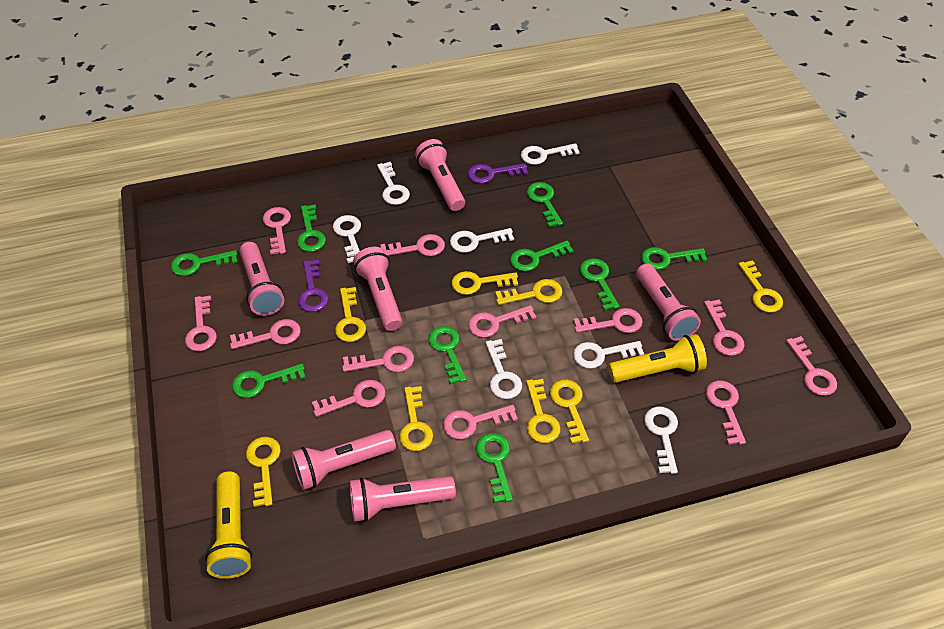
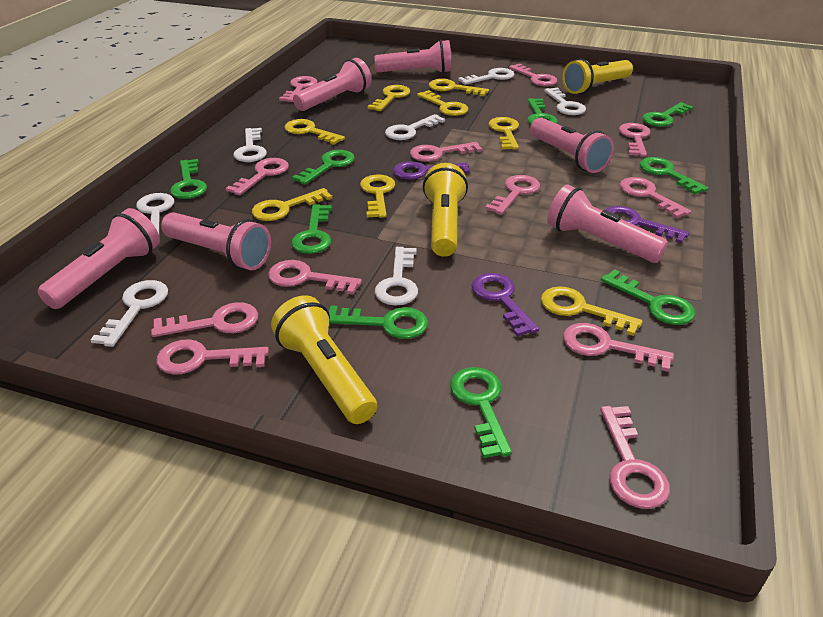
purple key: [298,260,328,312] [468,163,528,184] = 2 -> [393,161,470,180] [471,273,539,337] [605,206,689,244] = 3
yellow flashlight: [205,471,252,579] [608,334,707,383] = 2 -> [271,295,377,424] [423,163,468,257] [562,59,633,94] = 3

